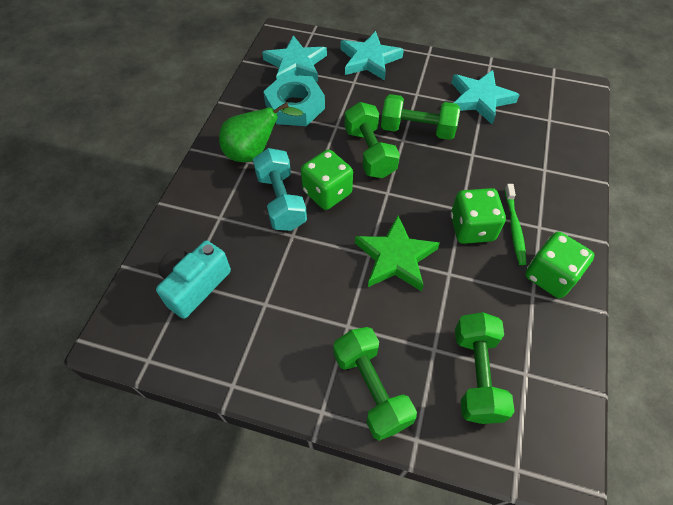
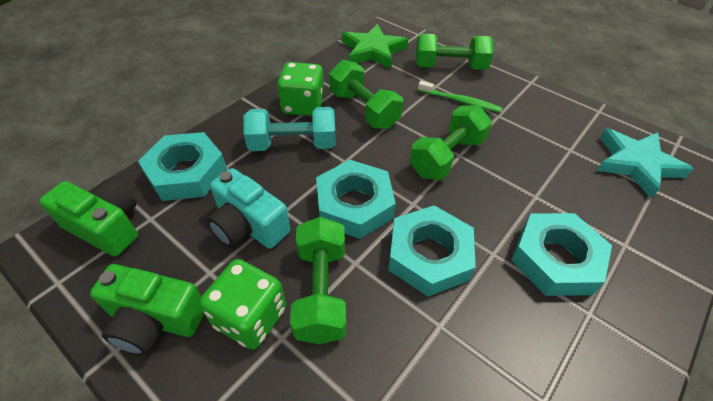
green camera: none = 0 -> [39,179,138,257] [90,264,204,355] = 2
green dice: [301,149,353,210] [451,188,506,244] [525,232,595,298] = 3 -> [199,259,286,350] [277,62,324,116] = 2
green pear: [219,102,303,162] = 1 -> none = 0
turquoise nut: [263,75,325,126] = 1 -> [138,132,227,201] [316,160,396,239] [388,205,476,297] [511,213,612,296] = 4
turquoise star: [262,35,327,82] [340,31,404,81] [452,70,519,124] = 3 -> [597,128,694,198] = 1

